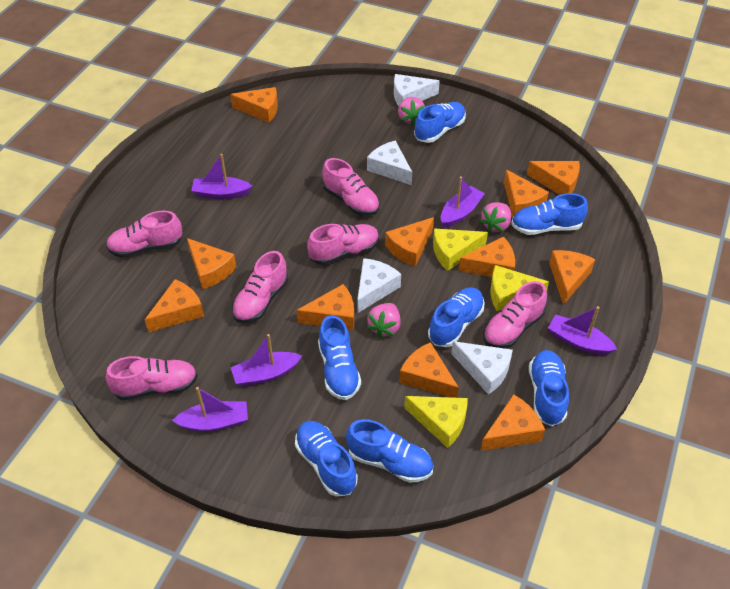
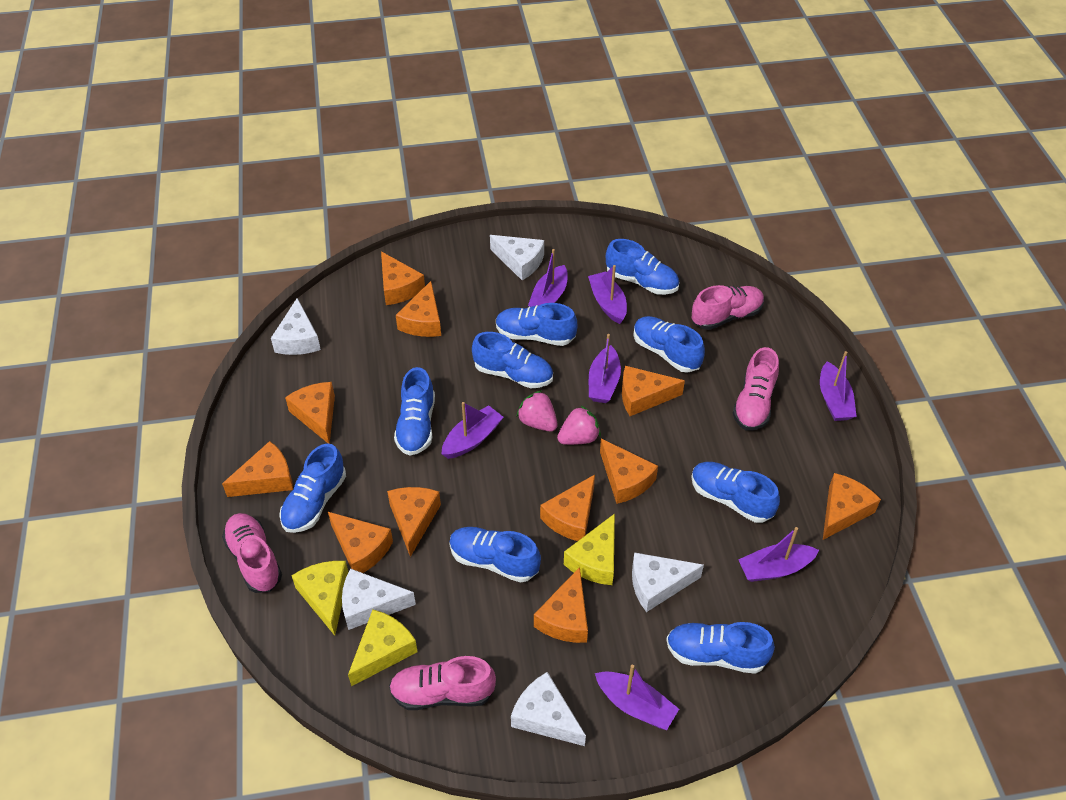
blue shoe: [295,421,358,497] [318,315,361,400] [346,419,433,483] [414,102,466,143] [428,287,484,347] [511,193,588,235] [529,350,569,426] = 7 -> [279,443,346,533] [394,367,435,456] [449,527,541,583] [472,332,553,388] [496,303,577,346] [606,239,679,295] [633,316,705,373] [666,622,775,674] [691,462,780,523] = 9
pink shoe: [106,211,182,258] [106,356,198,400] [232,251,288,323] [307,224,379,265] [322,158,380,216] [483,281,547,348] = 6 -> [222,513,282,593] [389,656,496,710] [692,285,764,330] [733,347,779,430] = 4
pink strawberry: [367,303,401,338] [398,97,425,126] [480,202,511,233] = 3 -> [516,390,558,431] [557,406,601,445] = 2
purple boat: [172,387,248,432] [191,154,252,199] [231,334,302,386] [441,176,485,228] [548,306,617,355] = 5 -> [442,402,503,459] [528,249,568,307] [588,265,627,324] [589,334,621,403] [595,664,679,730] [738,527,819,582] [820,351,857,421] = 7
white cheese: [357,258,401,313] [367,140,412,185] [394,74,440,106] [451,341,513,395] = 4 -> [271,298,321,355] [342,568,416,630] [490,235,544,280] [511,672,586,746] [632,552,704,612] = 5

